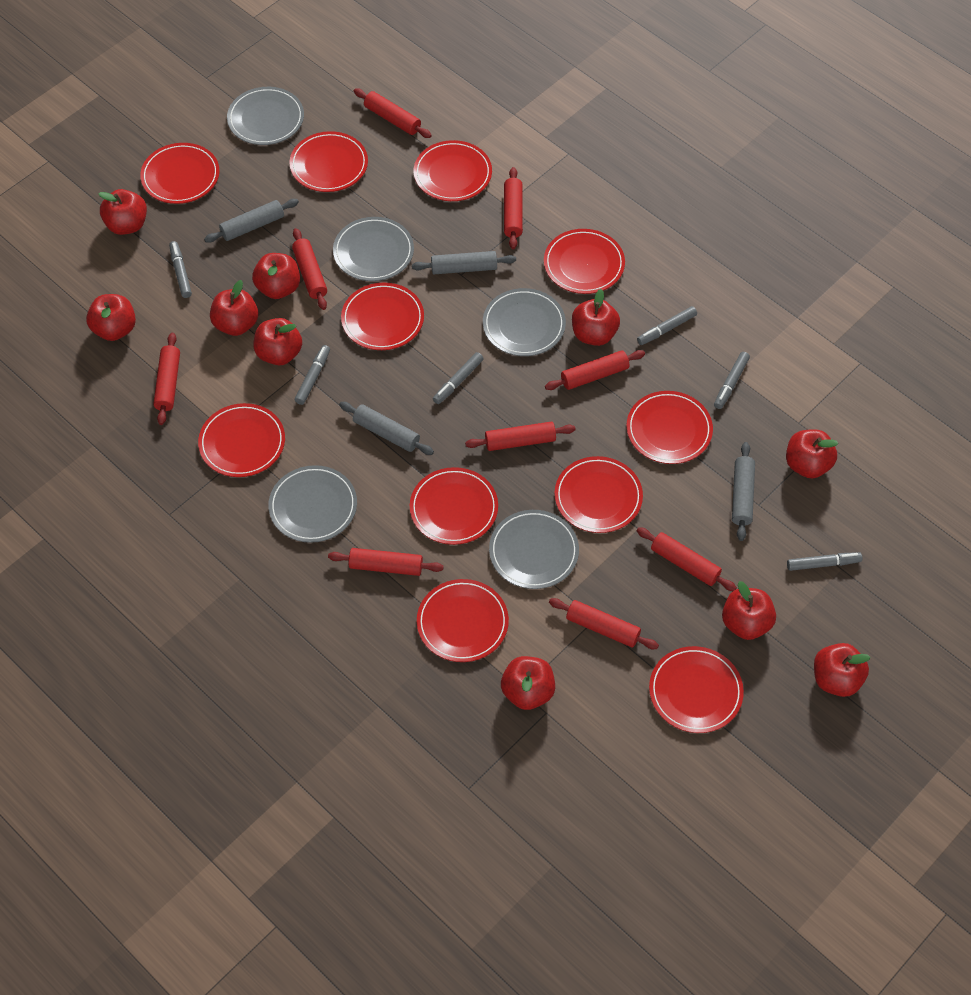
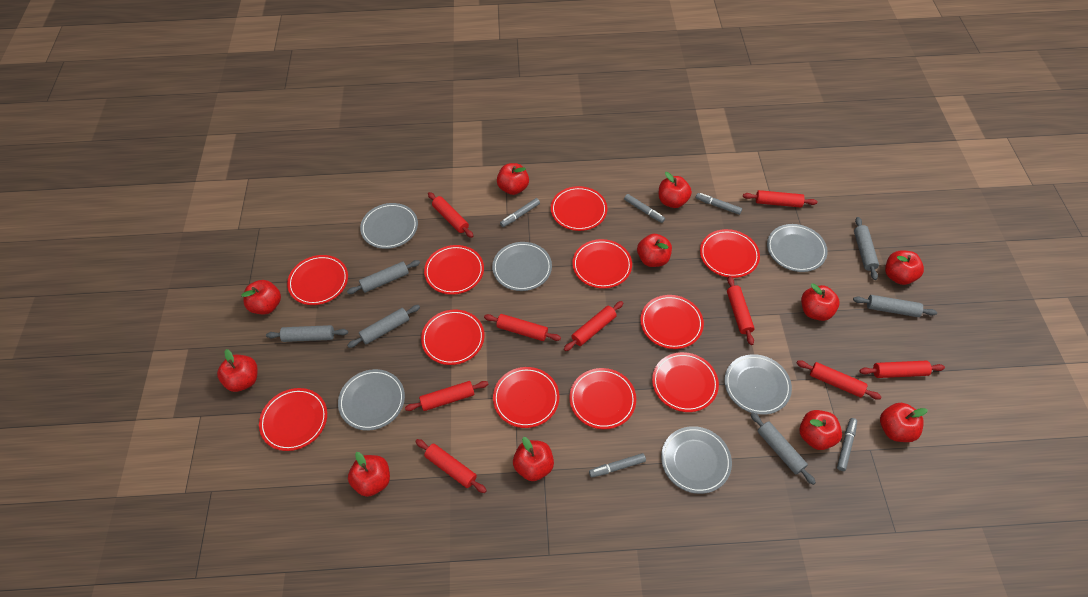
grey marker: [169,241,192,298] [295,345,330,405] [433,352,484,404] [637,306,697,345] [714,352,750,409] [787,552,862,571] = 6 -> [500,198,540,227] [589,453,646,477] [624,194,665,223] [696,193,742,215] [837,418,857,471] = 5
grey plate: [227,87,304,145] [268,465,357,543] [333,217,414,281] [483,288,566,356] [489,510,579,589] = 5 -> [338,369,405,431] [360,203,418,249] [492,242,552,291] [661,426,732,494] [724,354,792,415] [767,224,828,272] = 6
grey rolling pin: [204,199,299,243] [339,402,434,455] [412,251,516,274] [732,442,755,541] = 4 -> [266,325,348,342] [347,260,420,294] [347,305,420,348] [750,412,816,485] [853,295,937,317] [854,217,879,280] = 6
red apple: [86,294,136,341] [98,189,147,235] [210,280,258,336] [252,253,300,299] [254,318,302,365] [501,656,555,710] [572,289,620,346] [722,581,776,640] [786,430,838,479] [814,643,871,697] = 10 -> [217,349,258,392] [241,280,281,314] [348,452,390,497] [497,163,529,195] [513,437,554,481] [637,234,672,267] [659,172,692,208] [799,410,842,450] [801,283,840,321] [880,403,928,442] [885,251,924,285] = 11

